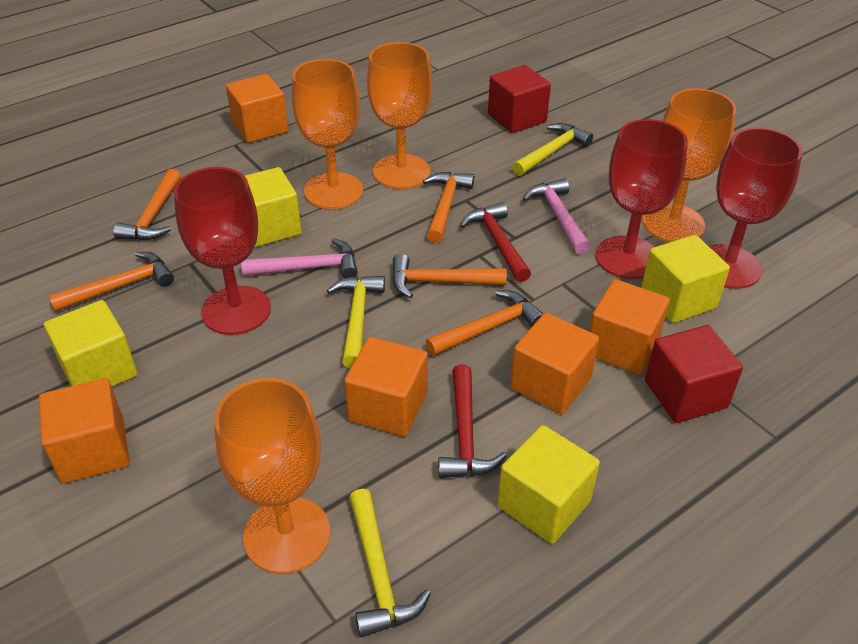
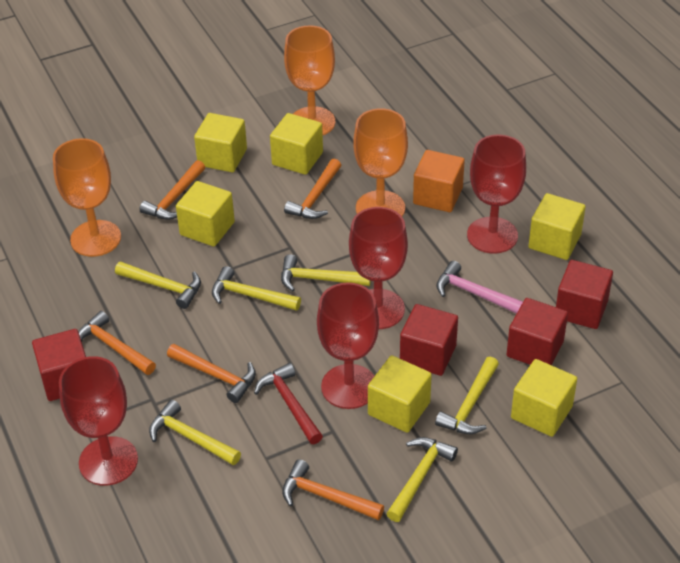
orange cube: [39,378,130,483] [226,74,288,143] [344,337,428,437] [510,313,599,414] [589,279,670,375] = 5 -> [413,150,465,212] = 1
orange goblet: [214,378,330,574] [292,59,363,209] [367,42,432,189] [642,89,736,242] = 4 -> [53,138,121,257] [284,25,335,135] [353,108,408,216] = 3
pink hammer: [241,239,358,278] [523,178,590,254] = 2 -> [436,261,523,314] = 1
red cube: [488,65,551,133] [645,325,743,423] = 2 -> [32,329,86,401] [400,304,458,376] [506,298,568,365] [556,260,613,329] = 4
red goblet: [174,167,271,335] [595,119,688,279] [709,127,803,289] = 3 -> [59,356,138,486] [317,282,379,409] [349,207,408,329] [467,135,526,254] = 4
red hammer: [438,364,506,478] [460,202,531,282] = 2 -> [254,363,323,444] = 1
yellow cube: [44,300,138,387] [245,167,302,247] [497,425,600,544] [641,235,730,323] = 4 -> [176,181,235,247] [194,113,247,172] [270,113,323,175] [368,355,432,433] [511,359,577,437] [528,193,586,260] = 6
yellow hammer: [327,276,385,368] [349,489,431,637] [512,123,593,176] = 3 -> [115,261,201,309] [149,400,241,465] [212,266,301,311] [281,254,371,292] [386,437,458,522] [435,357,499,434] = 6

